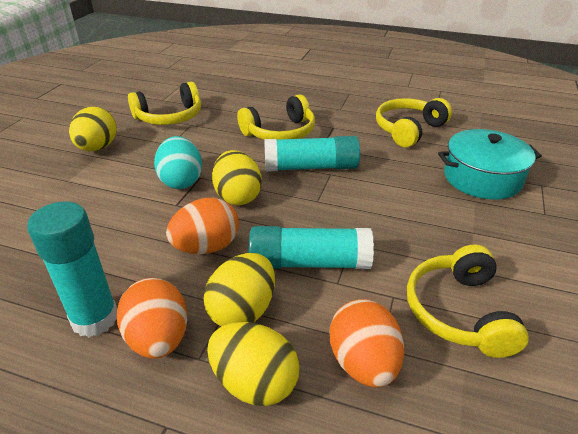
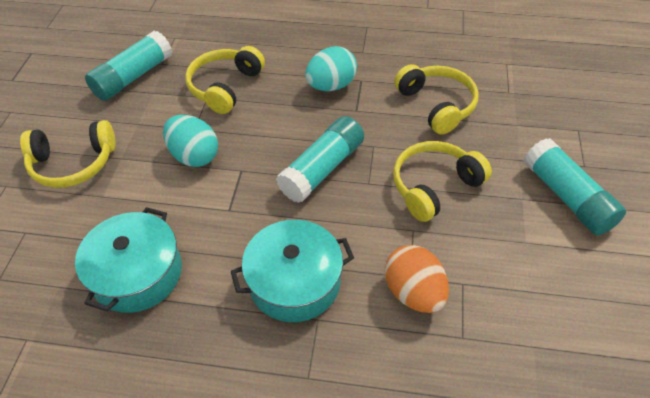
orange egg: [117,278,187,358] [166,198,239,254] [330,299,404,387] = 3 -> [385,245,449,313] = 1
turquoise egg: [154,136,202,189] = 1 -> [163,115,218,167] [305,46,357,91] = 2
turquoise pot: [438,129,542,200] = 1 -> [75,207,182,313] [231,220,354,322] = 2
yellow egg: [69,106,117,151] [203,253,275,326] [207,322,299,406] [212,150,262,205] = 4 -> none = 0

